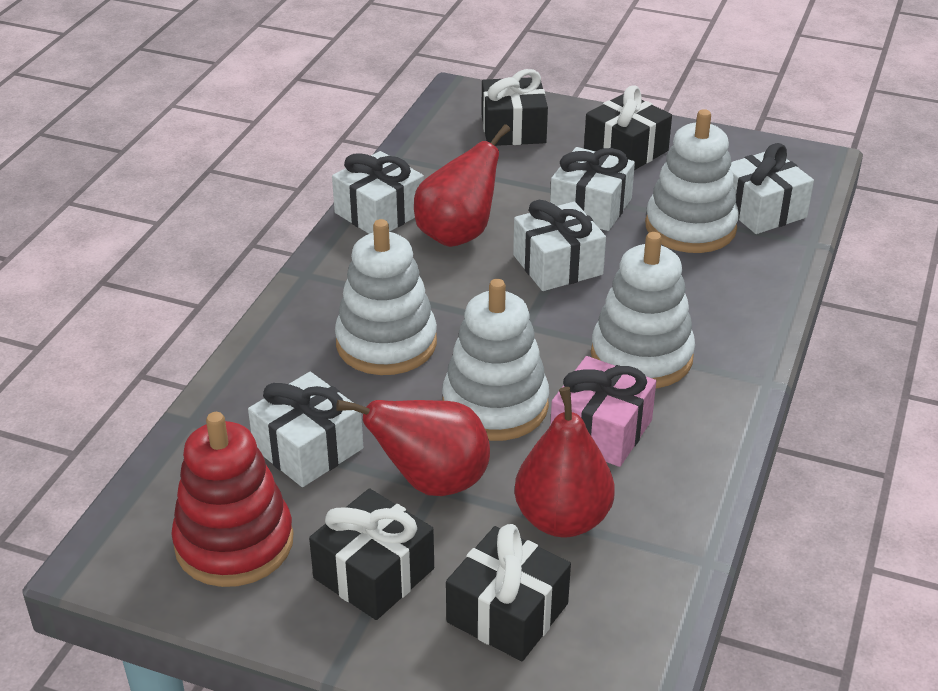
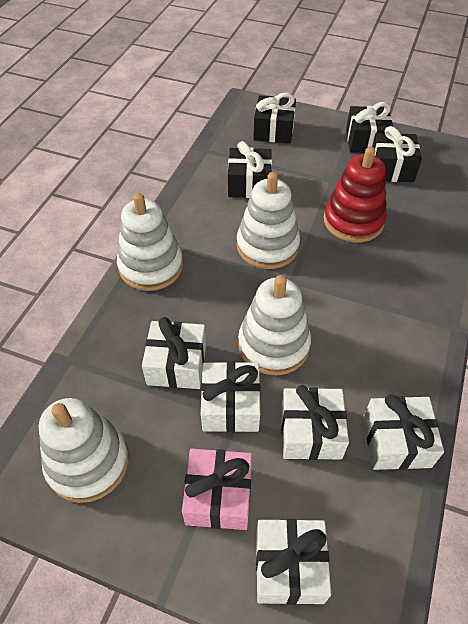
red pear: [336,400,490,496] [414,124,510,247] [514,387,615,537] = 3 -> none = 0

